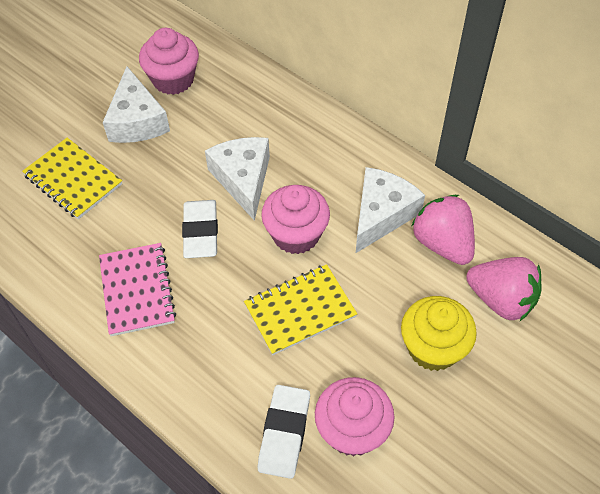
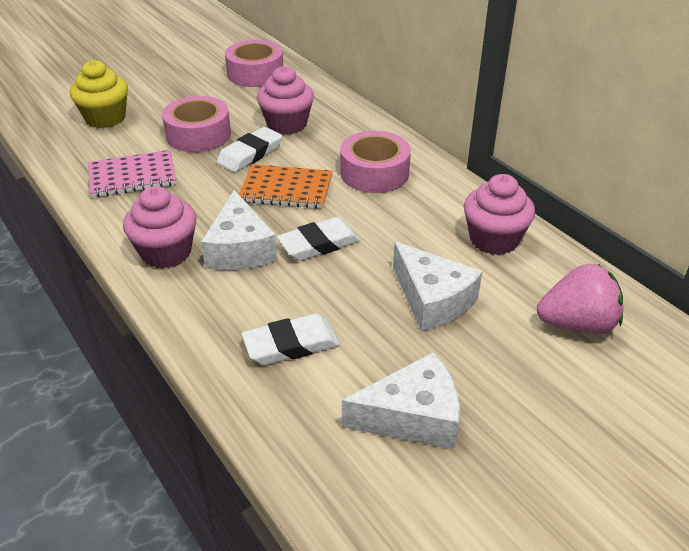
orange notebook: none = 0 -> [239,164,333,209] = 1
pink strawberry: [412,195,475,265] [466,257,541,321] = 2 -> [537,264,623,334] = 1
pink tape: none = 0 -> [162,96,231,152] [225,40,283,87] [340,131,411,193] = 3
white eraser: [182,200,218,258] [258,385,310,479] = 2 -> [216,127,282,173] [241,314,340,365] [276,217,360,261] = 3
yellow notebook: [22,138,122,219] [244,264,357,355] = 2 -> none = 0

